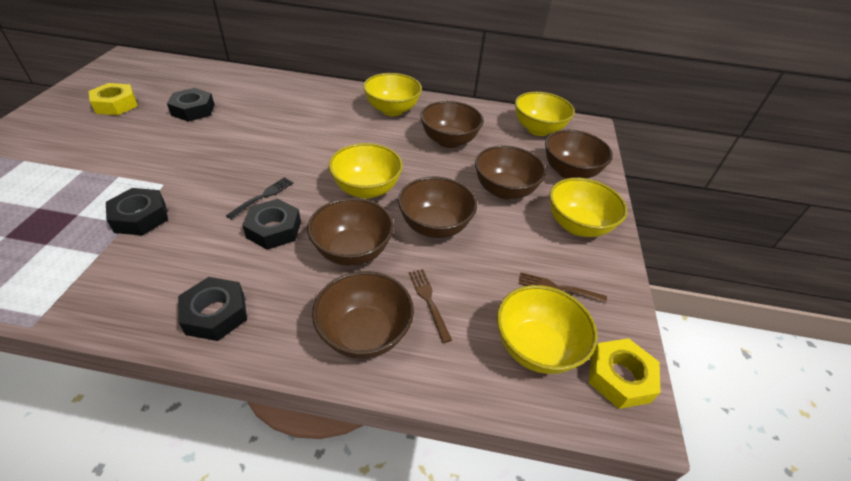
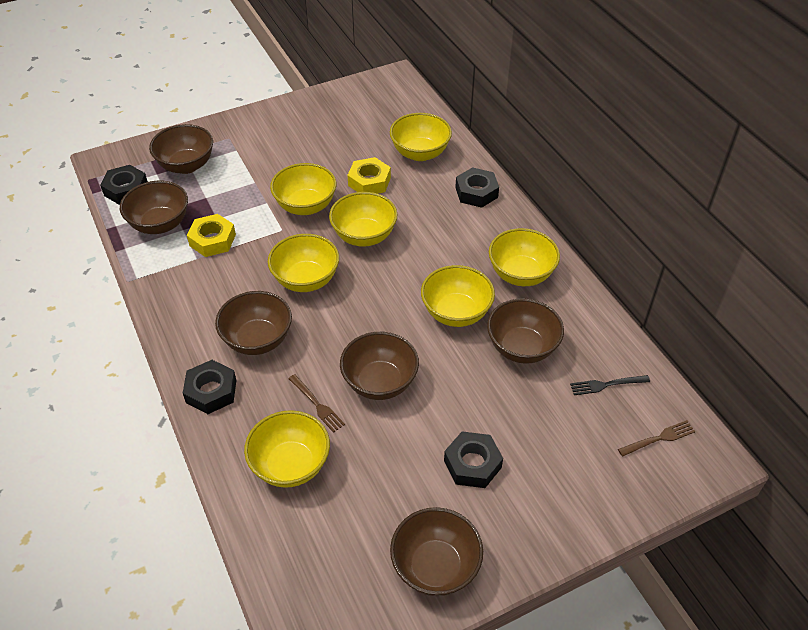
yellow bowl: [328,143,403,199] [363,73,422,116] [497,285,598,374] [515,92,575,136] [550,178,627,237] = 5 -> [244,410,330,488] [268,234,339,292] [270,163,336,215] [329,192,397,247] [390,113,452,161] [421,265,495,327] [489,228,560,286] = 7

